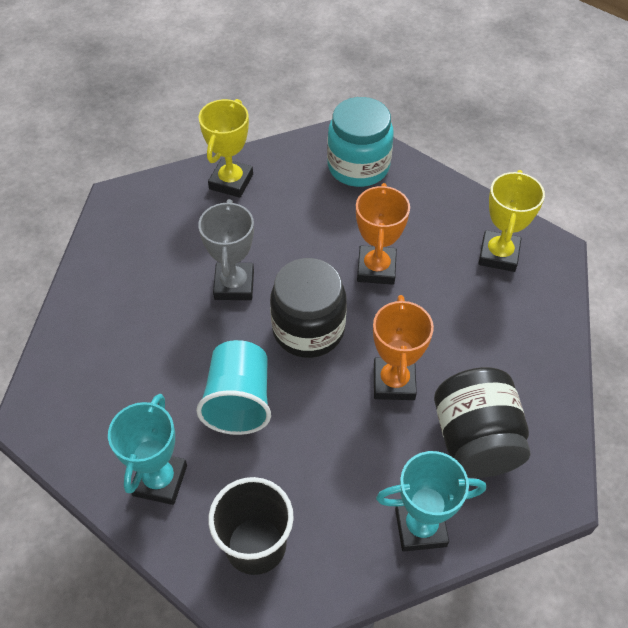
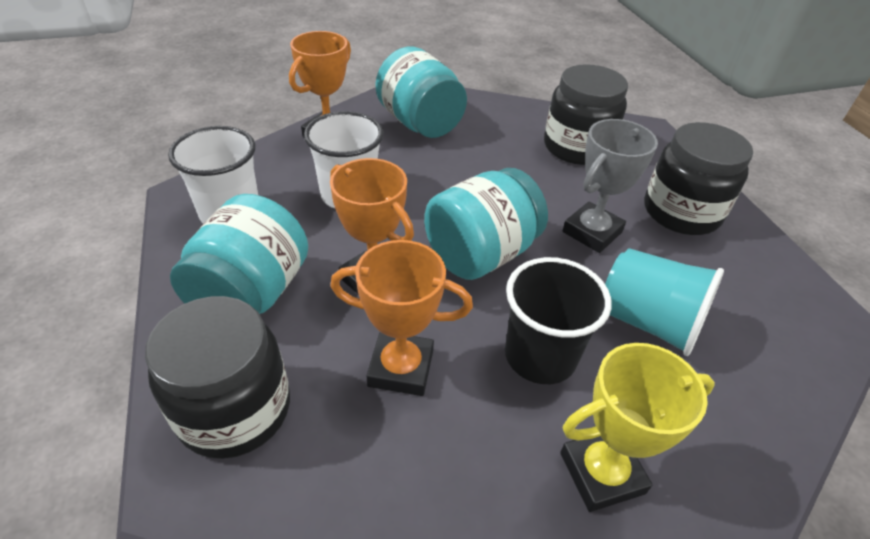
black jar: [270,258,346,358] [434,367,531,478] = 2 -> [145,296,290,459] [544,64,628,165] [644,122,753,235] = 3
orange trophy: [356,183,410,285] [373,295,434,400] = 2 -> [289,31,351,137] [330,158,414,295] [330,240,473,396] = 3
turquoise jar: [327,97,394,187] = 1 -> [170,194,308,314] [375,47,467,138] [424,168,548,280] = 3
turquoise trophy: [108,394,187,505] [376,451,486,551] = 2 -> none = 0
white cup: none = 0 -> [168,126,258,224] [304,111,383,208] = 2
yellow trophy: [199,99,253,198] [478,170,545,272] = 2 -> [560,343,715,512] = 1

